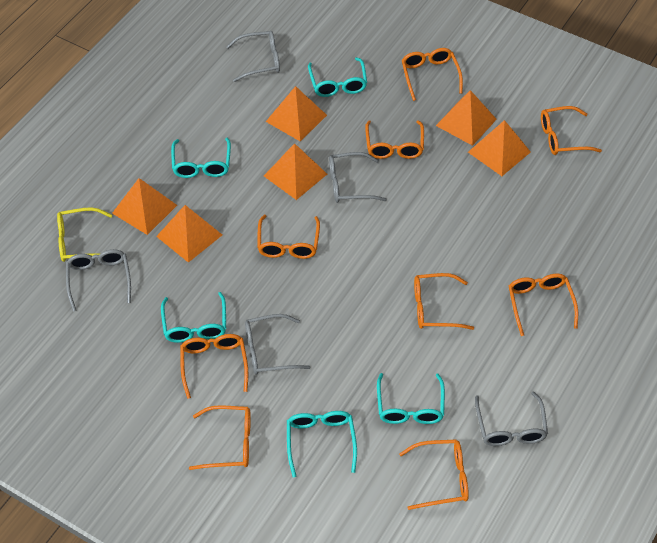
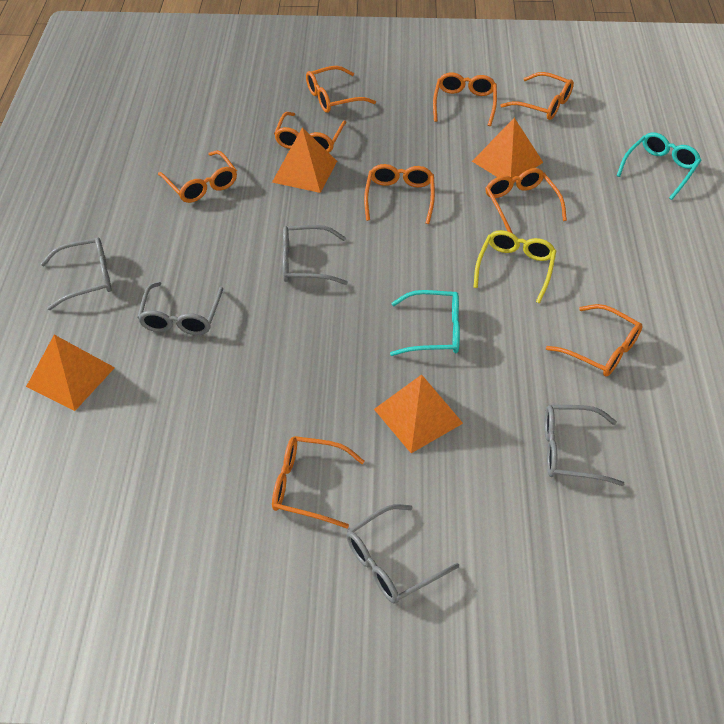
orange pyramid: [112,178,177,235] [156,205,222,263] [264,143,327,200] [266,86,327,142] [436,90,497,146] [468,120,531,176] = 6 -> [26,335,115,411] [272,127,337,193] [374,374,463,453] [472,118,543,183] = 4
turquoise glasses: [161,292,226,343] [171,138,231,178] [287,411,357,477] [308,57,367,97] [377,373,445,424] = 5 -> [390,290,460,356] [616,132,701,200] = 2

